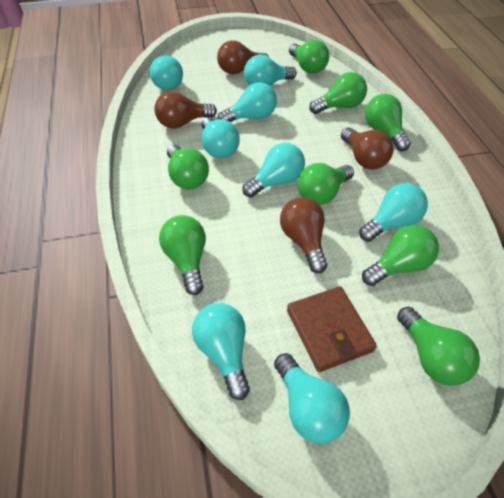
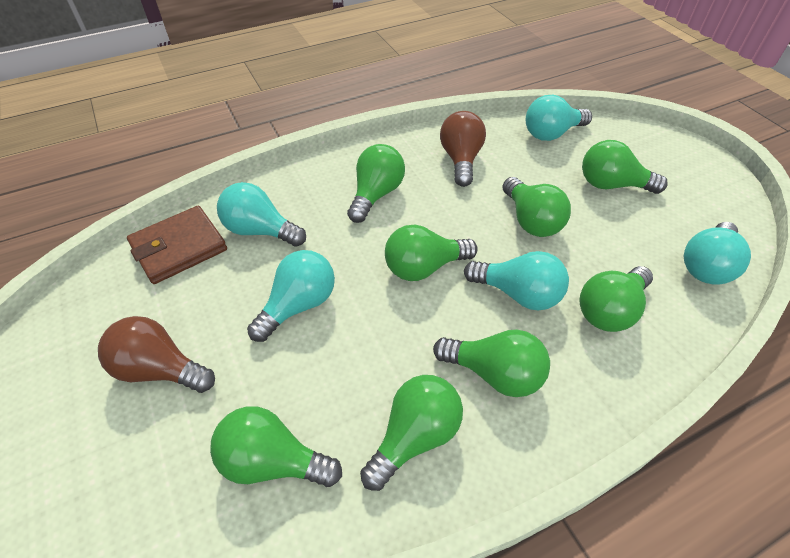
brown light bulb: [154,91,217,129] [217,40,269,75] [280,197,327,273] [341,127,394,169] = 4 -> [98,316,215,393] [440,111,486,187] = 2
turquoise light bulb: [150,55,183,90] [192,303,250,400] [202,117,240,158] [218,82,277,122] [242,143,305,198] [244,55,297,86] [274,353,350,443] [359,183,428,242] = 8 -> [217,182,306,247] [247,250,335,342] [464,251,569,311] [526,95,592,141] [684,222,751,284] = 5

